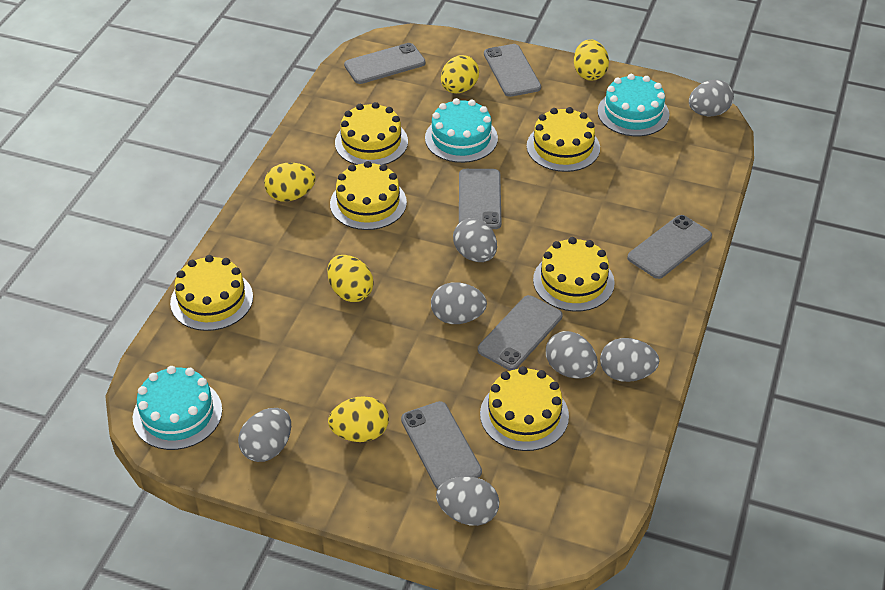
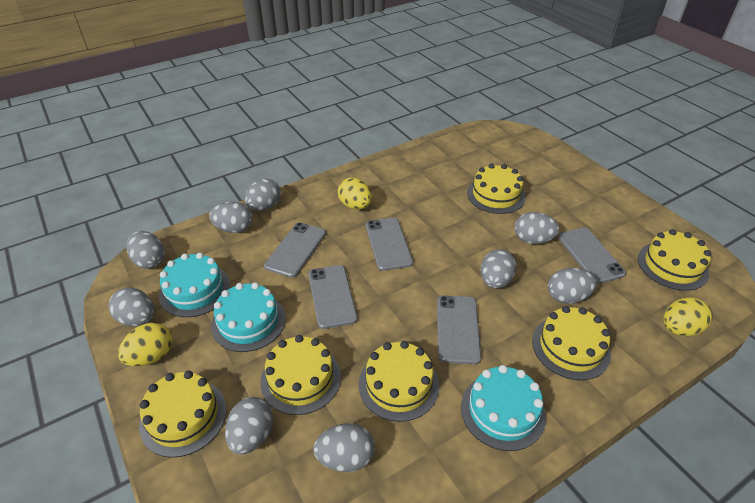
grey egg: [238,408,291,462] [431,282,487,324] [436,476,499,526] [453,218,497,262] [546,331,598,379] [600,338,659,382] [689,80,734,116] = 7 -> [108,288,154,326] [126,231,165,269] [209,202,252,233] [225,397,273,455] [244,179,281,211] [313,423,375,472] [480,249,517,289] [515,212,559,244] [548,268,597,304] = 9
grey phone: [344,43,426,84] [401,401,482,489] [459,169,501,229] [478,295,562,370] [484,44,541,97] [627,215,712,279] = 6 -> [264,222,326,278] [308,265,358,329] [366,218,413,271] [437,295,481,364] [558,227,626,284] = 5
yellow egg: [264,163,316,202] [327,255,374,302] [328,396,389,442] [441,55,479,93] [574,39,609,81] = 5 -> [118,323,172,366] [338,178,372,209] [663,297,712,336] = 3

